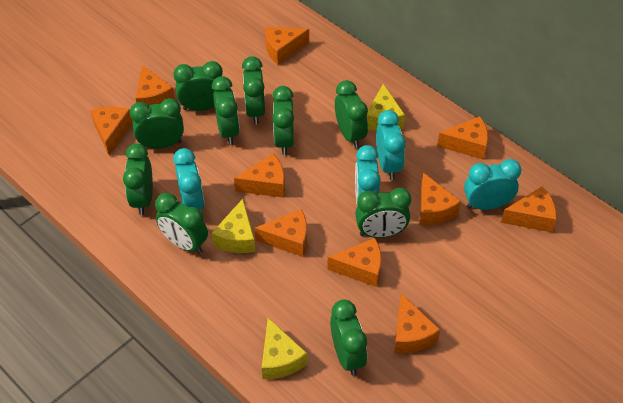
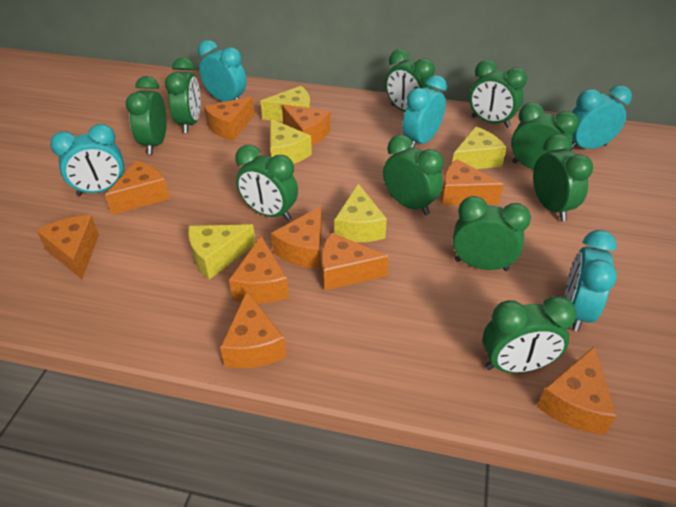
turquoise clock: [173,148,205,211] [355,145,381,206] [376,110,406,180] [464,159,521,210] = 4 -> [50,124,124,196] [198,40,247,102] [402,75,447,148] [564,230,617,331] [571,85,632,150] = 5
yellow cheese: [211,199,255,253] [262,318,307,379] [367,84,405,131] = 3 -> [188,224,256,279] [261,86,310,122] [270,119,312,164] [334,184,387,242] [452,126,507,169] = 5

